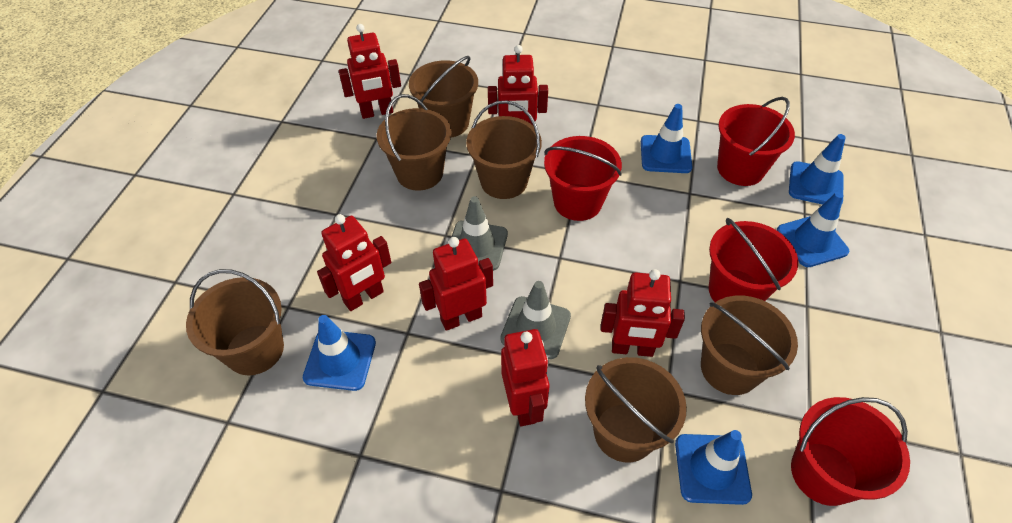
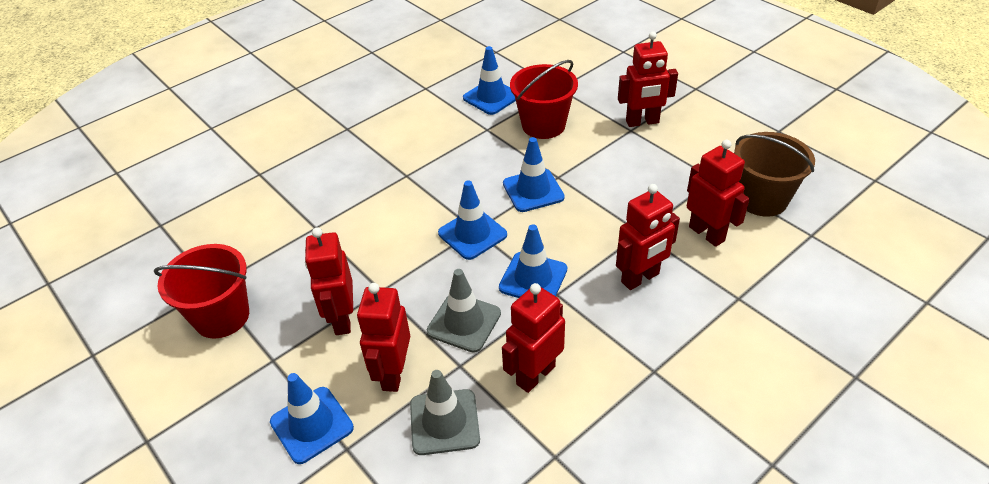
brown bucket: [186,269,284,375] [377,94,451,191] [409,56,478,138] [466,100,542,199] [585,357,687,462] [701,296,798,395] = 6 -> [734,132,815,217] = 1
red bucket: [544,136,622,221] [709,218,798,302] [717,97,795,186] [791,397,910,506] = 4 -> [154,244,249,339] [510,60,578,139] = 2

